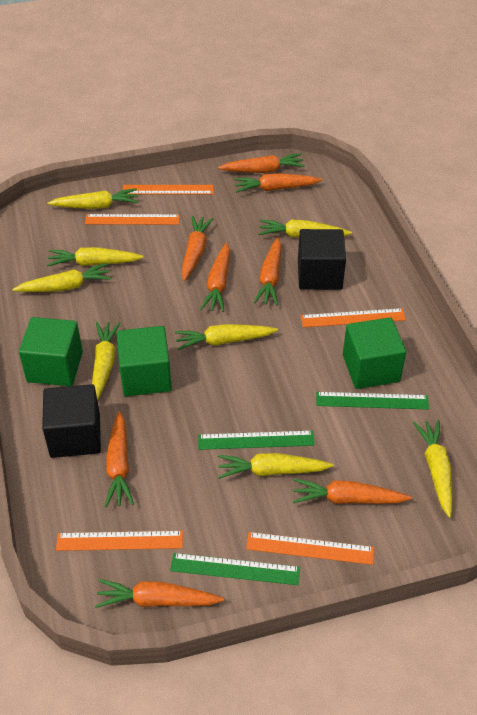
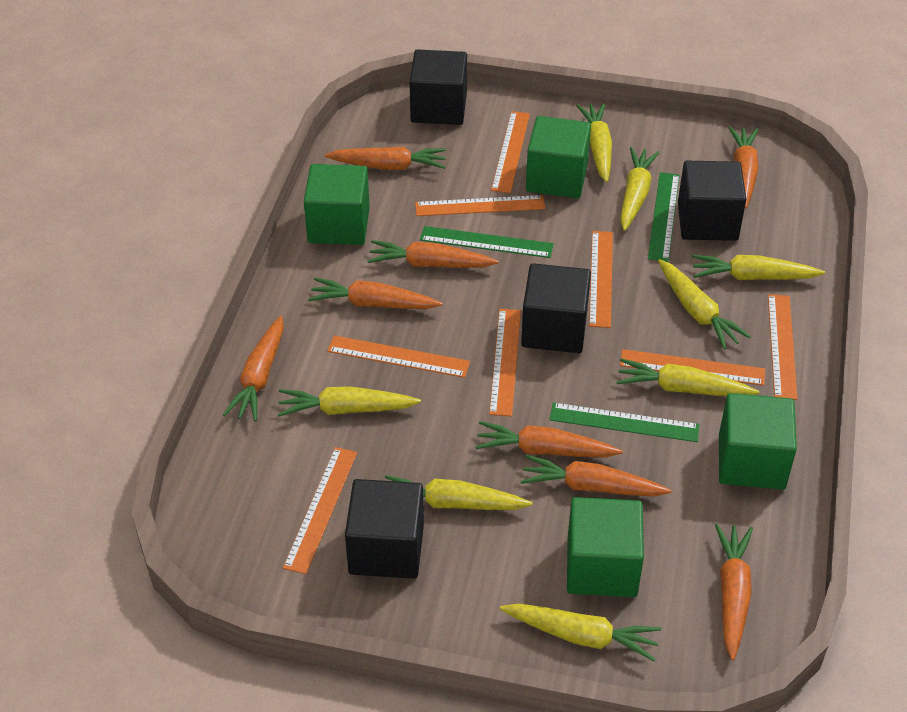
black cube: [42,384,101,458] [298,229,346,290] = 2 -> [345,479,424,579] [410,49,467,125] [521,263,591,353] [678,161,746,241] = 4
green cube: [19,317,83,386] [117,326,172,396] [343,317,406,389] = 3 -> [304,164,370,245] [526,116,591,198] [567,497,644,597] [719,393,797,490] = 4
orange ruler: [56,531,183,551] [85,214,180,225] [123,185,214,194] [246,532,374,565] [301,308,406,327] = 5 -> [283,447,357,574] [327,335,470,378] [415,195,546,216] [489,309,521,417] [491,111,530,193] [589,231,613,328] [620,349,765,386] [768,294,798,400] = 8

